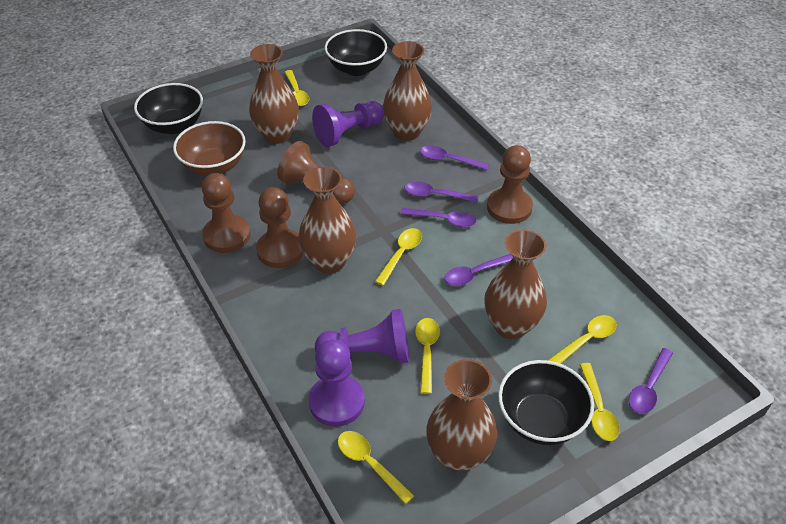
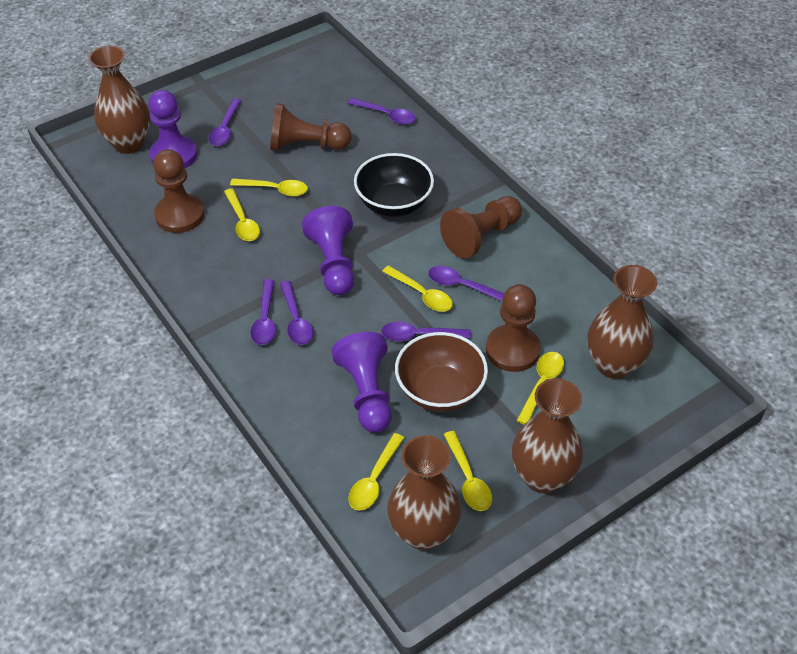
black bowl: [134,83,203,134] [325,29,387,76] [498,360,594,445] = 3 -> [354,153,434,217] = 1
brown vase: [249,44,299,144] [299,166,356,274] [383,41,432,141] [426,359,497,472] [484,229,547,339] = 5 -> [89,46,150,154] [387,435,461,550] [512,378,583,493] [587,265,657,379] = 4
purple spoon: [400,208,476,228] [405,181,479,203] [420,146,489,170] [445,254,513,286] [629,348,673,414] = 5 -> [208,99,241,146] [250,279,276,345] [280,281,313,345] [348,98,416,125] [381,321,471,341] [428,266,505,302] = 6

